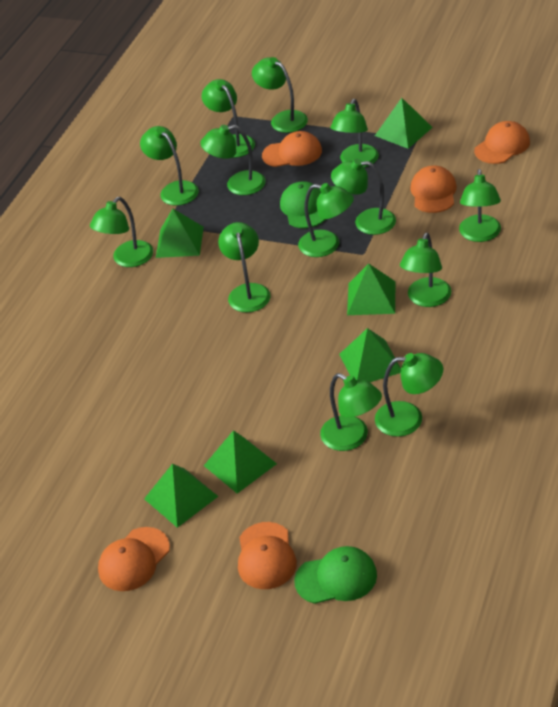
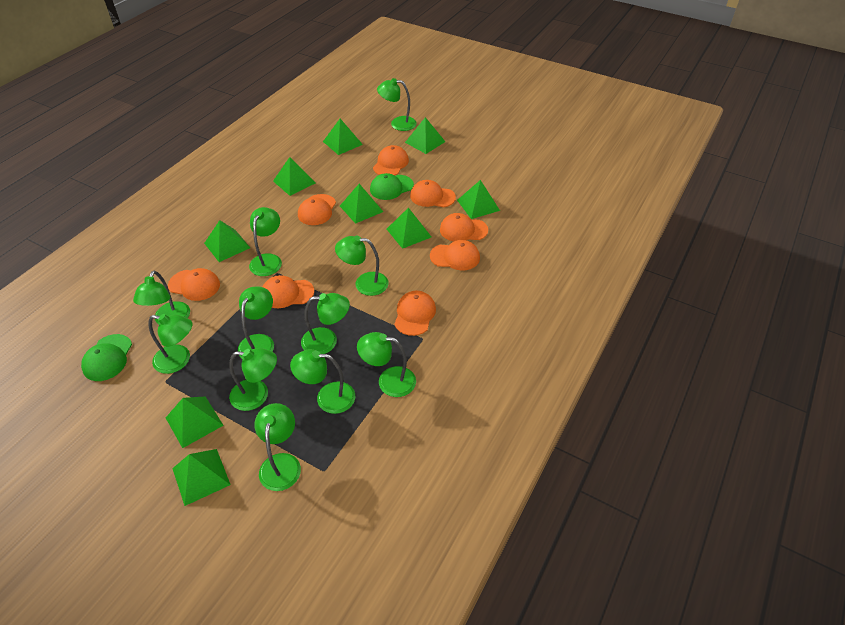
green lamp: [90,197,153,267] [140,126,199,206] [200,125,266,195] [202,79,255,158] [218,222,271,313] [252,57,308,133] [298,183,354,257] [320,373,382,451] [330,99,379,167] [331,159,396,235] [375,353,443,437] [400,233,451,307] [459,169,501,242] = 13 -> [133,270,190,325] [148,314,192,374] [229,348,277,411] [238,286,274,359] [249,207,282,276] [254,403,301,491] [290,349,355,414] [301,293,350,354] [335,235,388,296] [357,332,416,397] [377,78,417,131] = 11
green pyramid: [144,464,218,528] [156,209,204,258] [204,430,277,494] [339,328,401,382] [347,263,395,315] [375,98,433,149] = 6 -> [166,396,224,448] [172,449,231,506] [204,220,250,262] [273,157,315,196] [323,119,363,155] [340,184,383,224] [387,208,431,249] [405,117,445,154] [457,180,500,219] = 9
orange cap: [98,527,170,591] [238,522,297,589] [262,131,322,167] [410,166,457,213] [474,121,530,164] = 5 -> [168,268,220,301] [263,275,314,308] [298,194,336,225] [373,145,409,175] [394,291,436,336] [410,180,456,207] [430,240,480,270] [440,213,488,242] = 8

